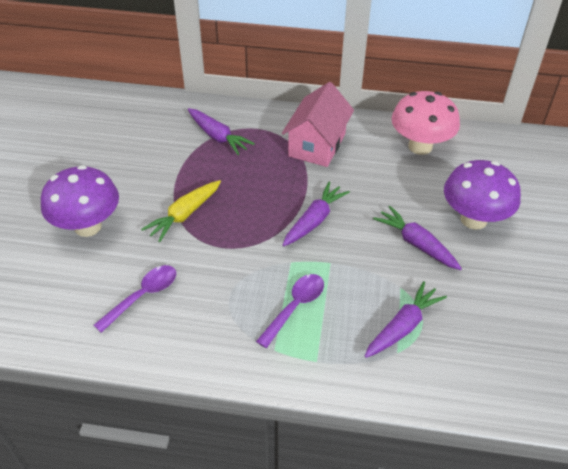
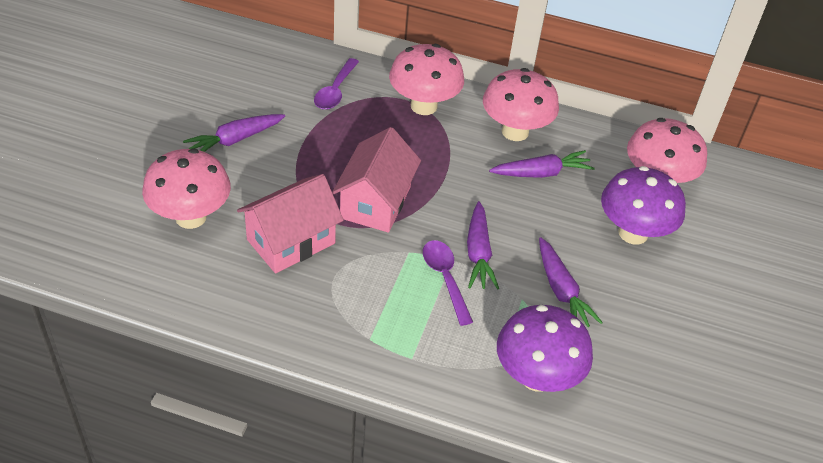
pink house: [282,82,354,167] = 1 -> [237,174,344,273] [332,127,421,233] = 2
pink mushroom: [392,91,460,155] = 1 -> [142,148,231,229] [389,44,464,115] [483,68,559,141] [627,118,707,183] = 4
yellow carrot: [141,180,221,242] = 1 -> none = 0

